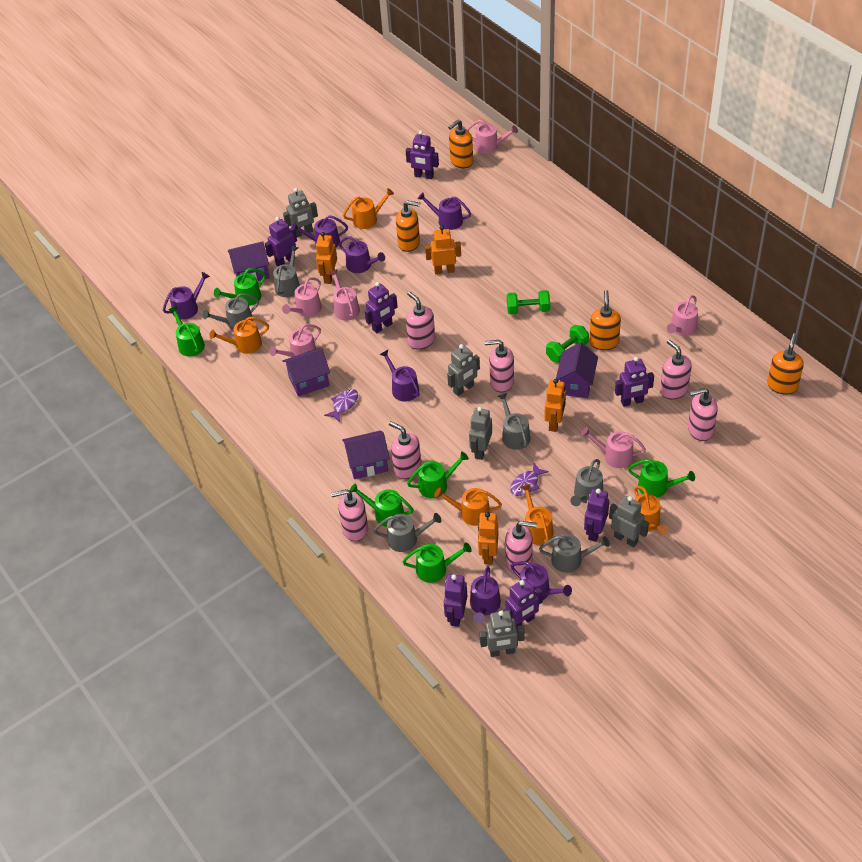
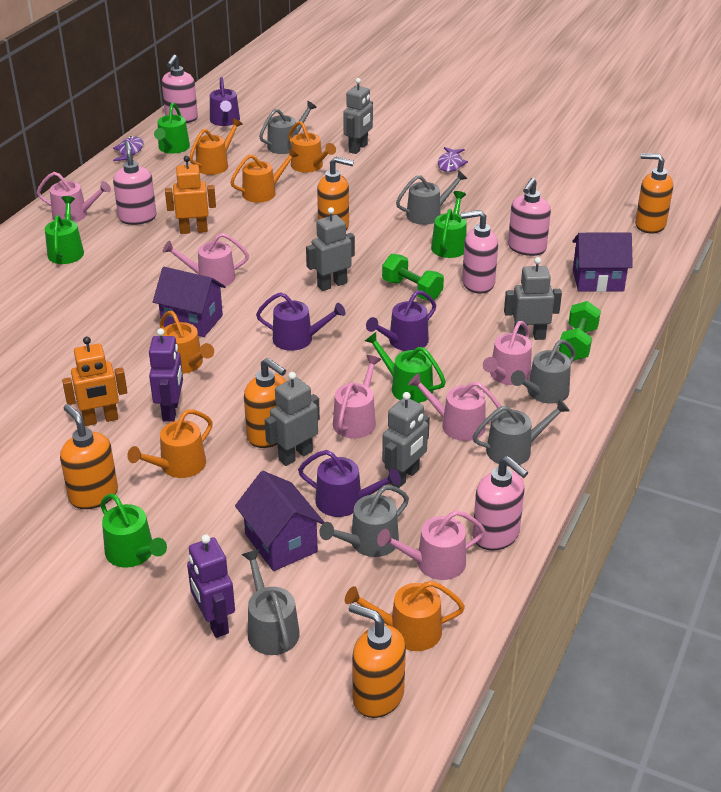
green watering can: [169,306,205,357] [214,268,266,306] [349,483,414,527] [402,542,472,583] [407,452,469,498] [628,459,695,498] = 6 -> [45,196,84,264] [100,493,167,568] [154,103,190,154] [365,332,446,403] [431,191,467,258] = 5
orange robot: [316,232,337,284] [425,226,461,274] [478,512,498,564] [544,379,566,432] = 4 -> [62,337,127,426] [165,156,216,234] = 2
orange soap dispenser: [396,200,420,252] [448,119,473,168] [589,290,621,350] [767,333,804,395] = 4 -> [60,404,118,509] [244,358,286,448] [317,157,354,230] [349,603,406,718] [635,153,673,234] = 5
orange watering can: [209,317,269,354] [343,188,394,229] [434,487,502,526] [521,484,553,545] [635,486,668,536] = 5 -> [127,409,213,478] [160,311,214,374] [189,118,243,175] [230,148,299,203] [288,121,336,173] [345,581,465,651] = 6
pink soap dispenser: [331,489,368,541] [389,421,421,479] [406,292,435,350] [485,340,514,392] [505,521,537,574] [660,340,692,400] [688,388,718,441] = 7 -> [113,141,156,225] [162,54,198,123] [461,210,498,294] [472,456,528,551] [508,178,551,256] = 5
purple house: [228,241,270,282] [283,348,330,397] [342,430,390,479] [556,342,598,398] = 4 -> [153,267,226,337] [235,471,324,571] [572,233,633,292] = 3
purple robot: [265,217,297,266] [365,282,398,333] [406,131,439,179] [444,574,467,627] [504,579,543,627] [584,489,609,542] [615,357,654,407] = 7 -> [149,328,183,422] [187,534,235,638] = 2
purple watering can: [163,272,210,320] [292,215,348,247] [339,236,385,273] [380,350,420,402] [418,193,471,230] [470,566,501,624] [511,561,572,600] = 7 -> [210,77,240,126] [256,292,345,351] [298,450,401,517] [366,290,436,351] = 4

